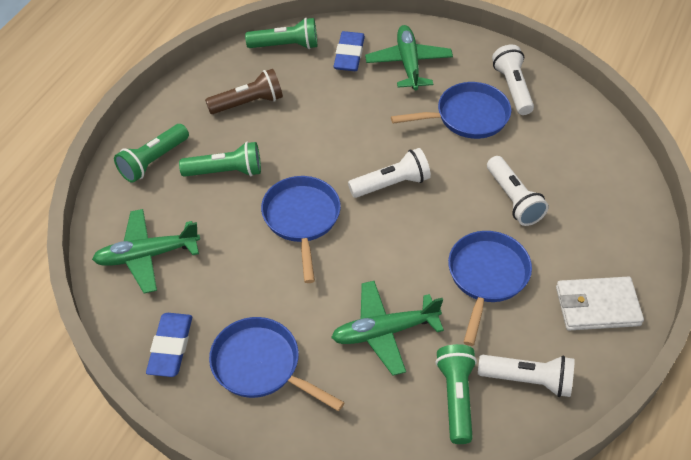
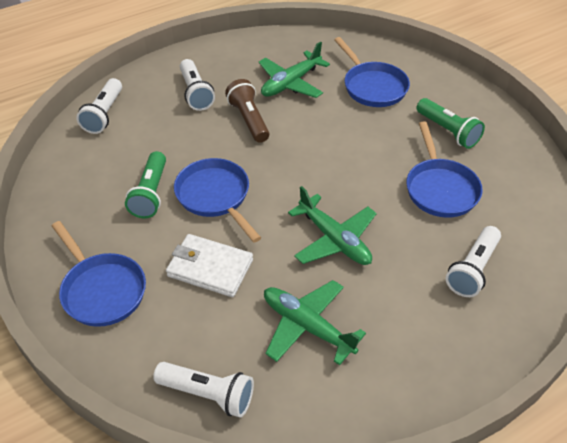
blue eraser: [146,313,192,377] [334,31,365,71] = 2 -> none = 0
green flashlight: [114,124,189,183] [179,142,261,177] [245,18,317,49] [436,344,477,444] = 4 -> [125,151,166,218] [416,98,485,149] = 2

